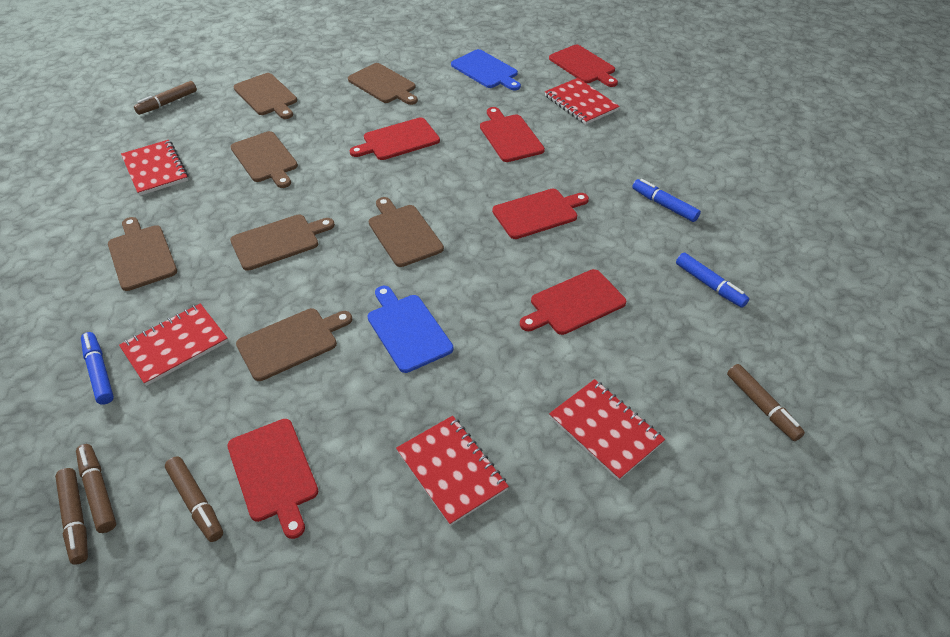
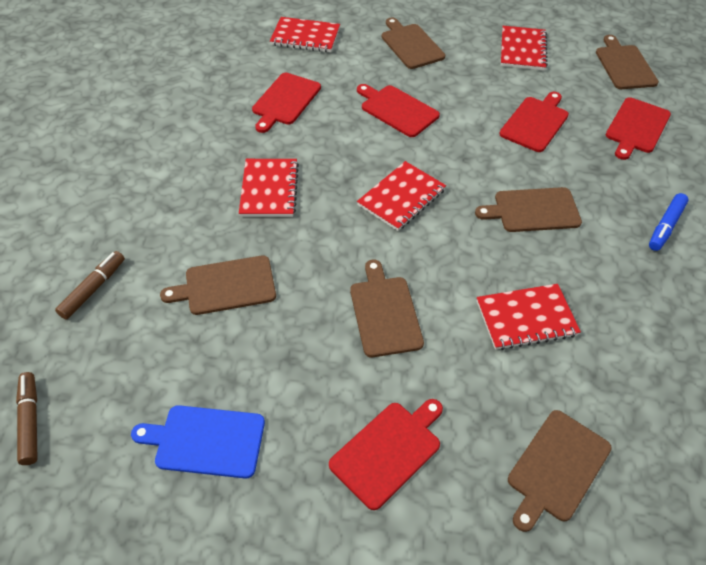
blue cutting board: [367,286,453,373] [451,49,521,91] = 2 -> [131,405,265,478] = 1
blue marker: [81,332,114,405] [632,179,701,222] [676,253,749,308] = 3 -> [649,193,689,251] = 1
brown cutting board: [108,217,177,291] [230,131,298,188] [230,214,335,271] [234,73,297,119] [236,308,352,381] [348,63,418,105] [369,197,444,267] = 7 -> [160,256,276,315] [350,260,424,357] [382,18,445,69] [475,187,582,232] [508,410,612,532] [596,35,659,89] = 6
brown marker: [55,468,88,565] [76,444,116,533] [134,81,197,115] [165,456,223,542] [727,364,805,441] = 5 -> [16,372,38,465] [55,251,125,319] = 2
red cutting board: [227,419,318,539] [349,118,440,160] [480,107,545,162] [492,189,589,239] [520,269,626,335] [549,45,618,87] = 6 -> [252,73,321,133] [329,399,443,510] [357,84,440,137] [499,92,569,152] [606,97,671,160] = 5

